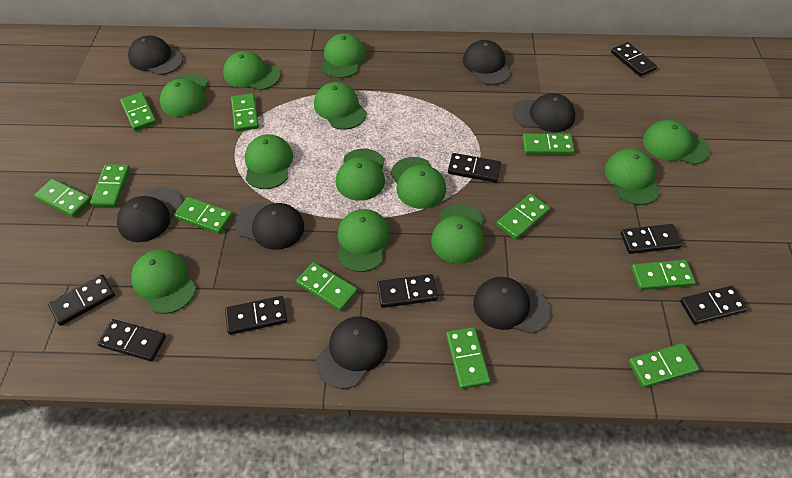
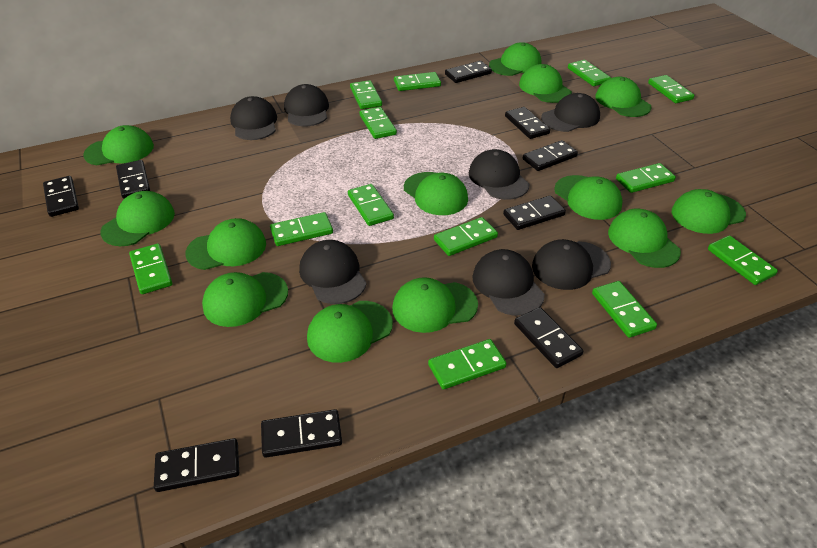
black domino: [48,274,115,326] [97,319,166,362] [225,296,287,335] [377,274,438,308] [448,153,501,183] [611,42,657,77] [620,224,682,254] [680,286,748,325] = 8 -> [43,176,79,217] [116,160,150,199] [154,438,239,492] [261,409,342,458] [445,61,492,83] [503,195,566,230] [505,107,550,139] [514,307,583,368] [523,140,578,171] = 9
green cap: [131,250,196,314] [160,74,208,117] [223,51,281,90] [245,134,293,189] [314,82,367,130] [321,33,366,78] [336,149,385,201] [337,209,390,272] [391,157,446,209] [431,204,484,264] [604,149,660,205] [643,120,710,165] = 12 -> [83,125,154,165] [101,191,175,246] [185,218,266,270] [202,272,288,327] [307,301,393,363] [392,277,478,333] [404,172,468,215] [489,42,541,76] [519,64,572,103] [554,175,623,220] [596,77,651,117] [608,209,681,268] [672,189,746,234] = 13
green domino: [34,179,91,217] [90,164,130,207] [120,92,157,131] [174,197,233,234] [231,93,259,132] [296,262,357,311] [446,327,490,389] [496,194,550,240] [522,133,575,155] [628,343,699,388] [631,260,696,290] = 11 -> [129,243,172,294] [270,212,333,246] [348,184,394,226] [350,80,382,109] [360,107,397,139] [394,72,441,91] [428,339,507,390] [434,217,498,256] [568,60,611,86] [592,281,657,338] [616,163,676,193] [648,75,694,103] [708,235,778,285] = 13

